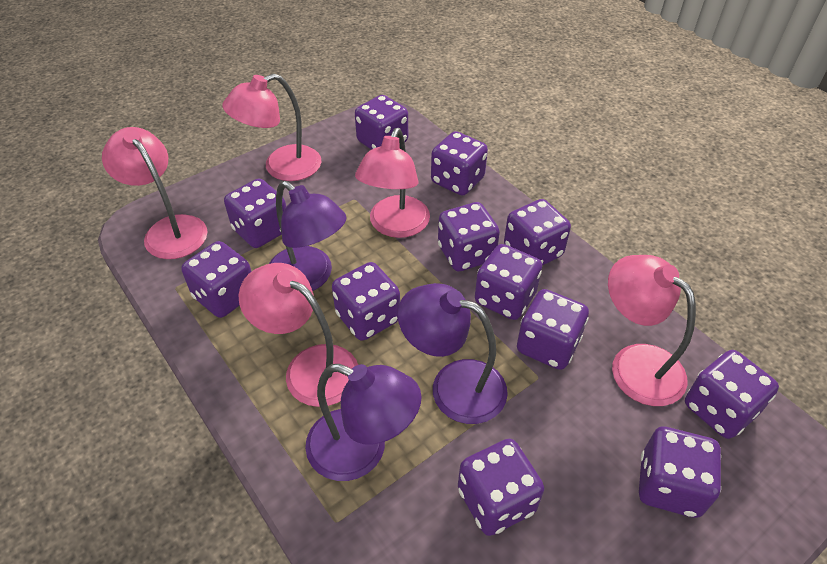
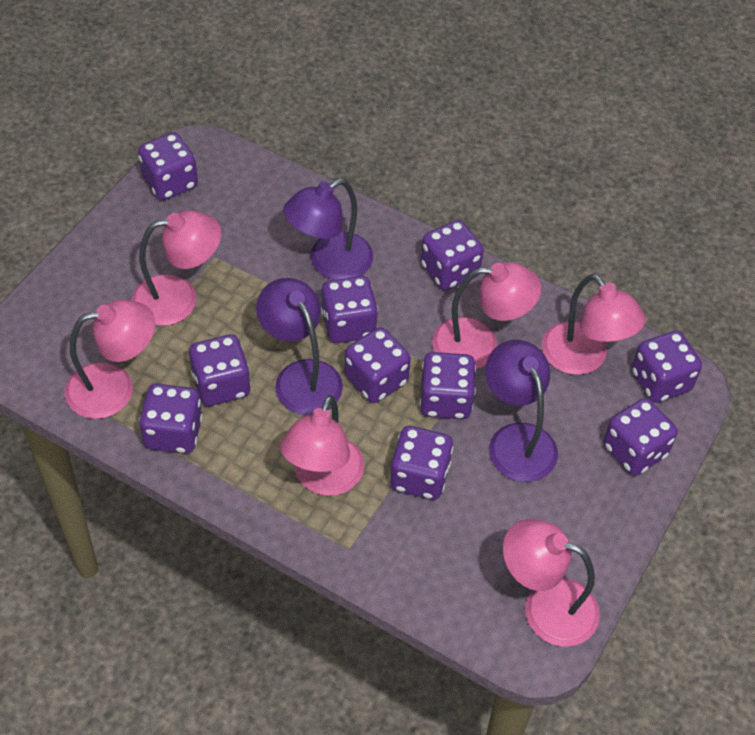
pink lamp: [102,127,208,259] [222,73,321,181] [239,263,358,407] [355,128,430,238] [608,255,696,406] = 5 -> [65,300,155,419] [132,210,221,326] [280,395,364,496] [432,262,542,369] [503,519,600,646] [542,274,646,375] = 6
purple dice: [181,241,252,318] [224,179,286,248] [332,262,400,341] [355,95,408,150] [431,131,488,196] [438,202,500,272] [458,439,544,536] [475,244,542,320] [504,199,571,266] [517,289,589,370] [639,427,721,518] [685,350,779,439] = 12 -> [138,133,198,200] [139,384,203,454] [189,334,251,406] [321,276,378,343] [345,327,411,403] [390,426,453,500] [419,352,476,419] [421,220,484,290] [603,398,678,476] [632,331,702,403] = 10

